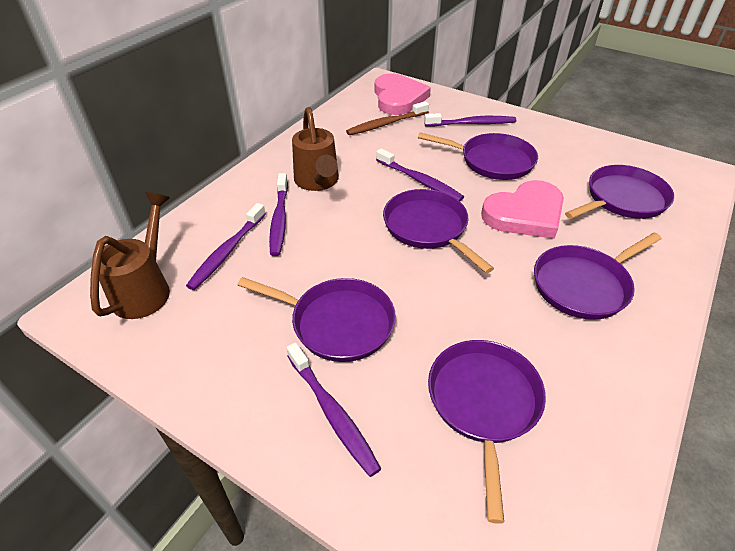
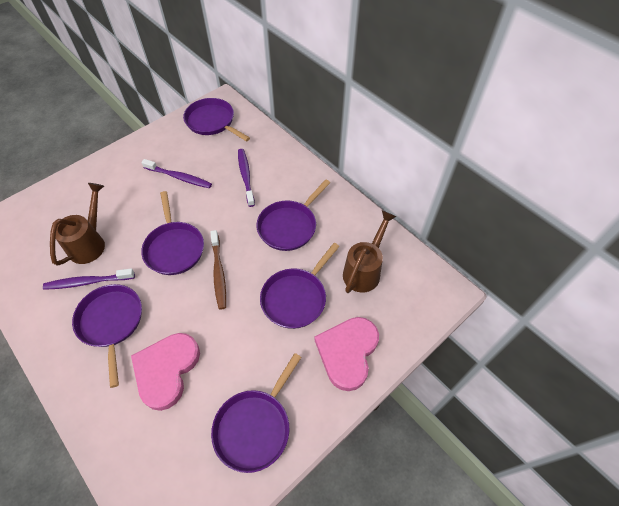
purple toothbrush: [186,203,266,290] [269,173,288,256] [286,342,381,477] [376,148,464,201] [424,113,516,126] = 5 -> [43,269,135,290] [141,159,212,189] [238,149,255,207] = 3

